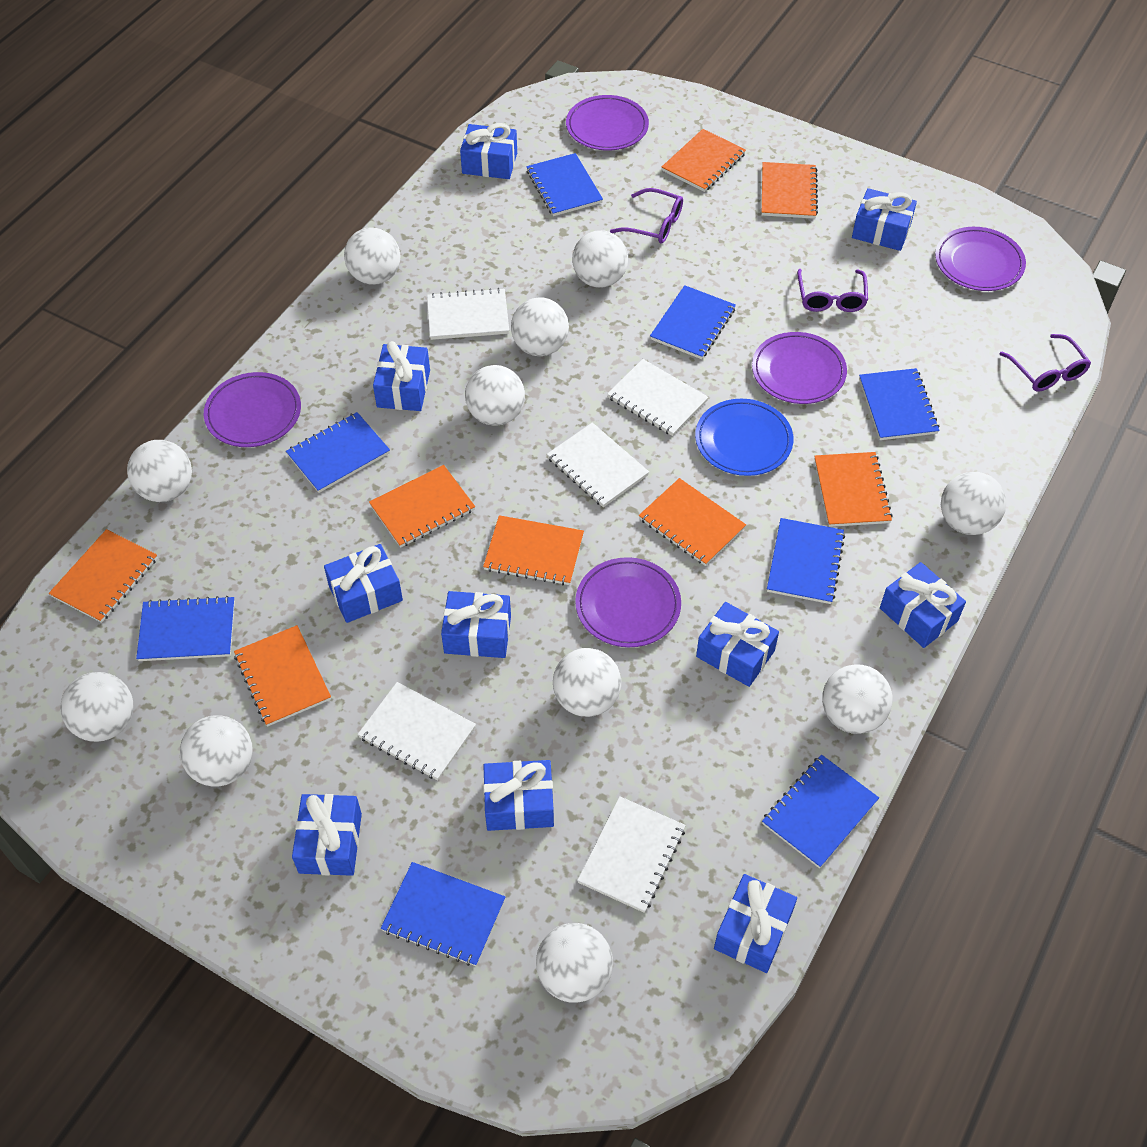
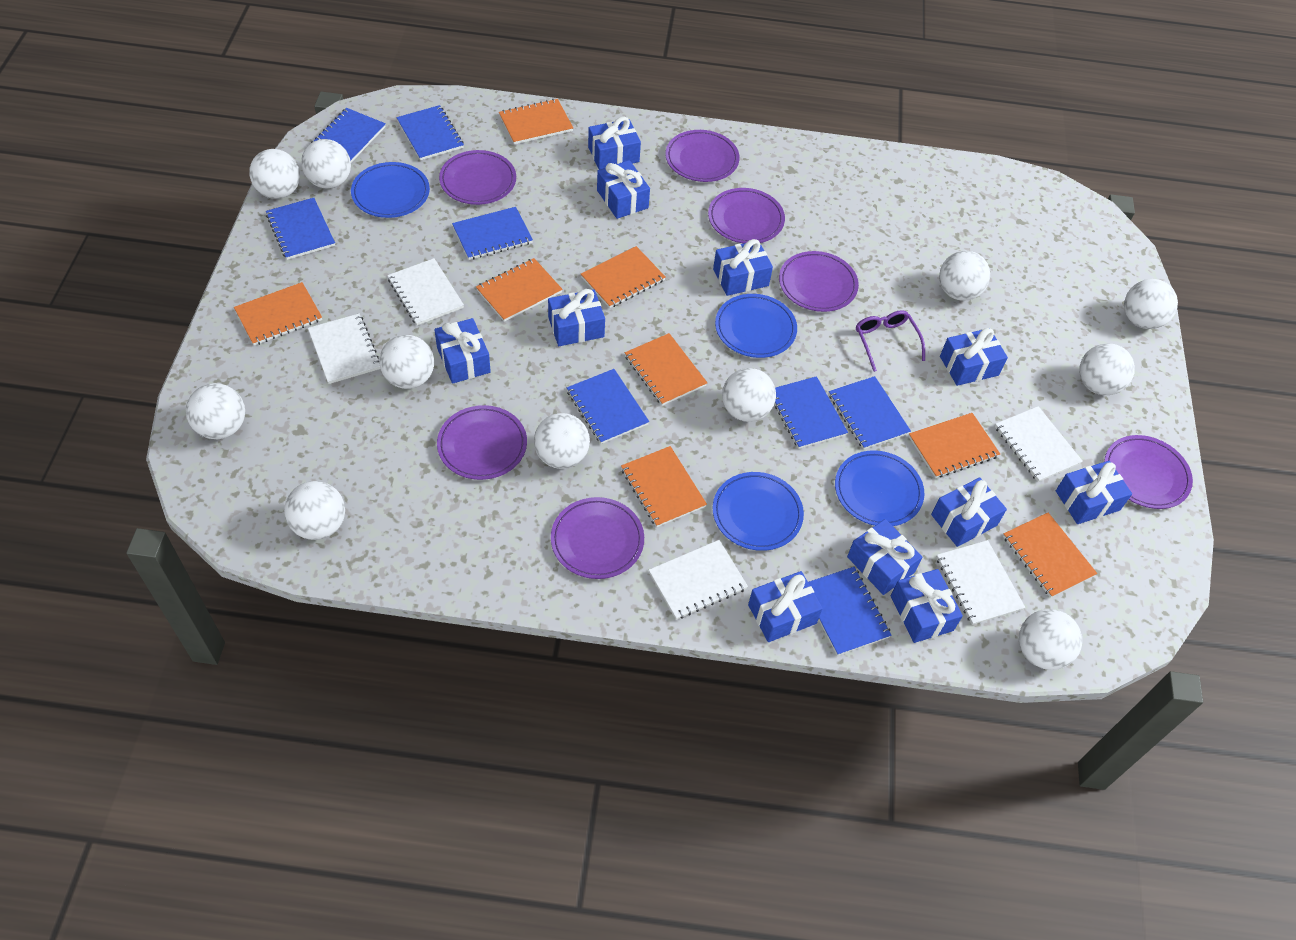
blue gift: [292,794,362,876] [324,544,403,623] [373,341,430,411] [441,591,511,658] [460,123,517,179] [483,760,554,831] [696,602,779,687] [714,874,797,973] [852,188,917,251] [880,562,966,648] = 10 -> [434,318,491,384] [548,289,605,346] [588,117,641,170] [597,160,650,219] [713,239,773,296] [748,571,823,642] [847,519,922,595] [891,569,963,643] [931,477,1007,547] [940,328,1008,386] [1056,461,1132,524] = 11
blue plate: [695,399,793,476] = 1 -> [351,162,430,218] [713,472,804,551] [715,294,797,358] [835,450,924,526] = 4
purple glasses: [610,188,683,243] [797,269,868,312] [999,334,1091,391] = 3 -> [856,310,925,372] = 1
purple plate: [204,372,301,447] [566,95,649,151] [575,557,681,647] [752,332,847,404] [935,227,1026,291] = 5 -> [437,405,527,480] [439,150,516,205] [551,497,644,579] [665,130,739,182] [708,188,785,243] [779,251,859,312] [1104,435,1193,509] = 7

